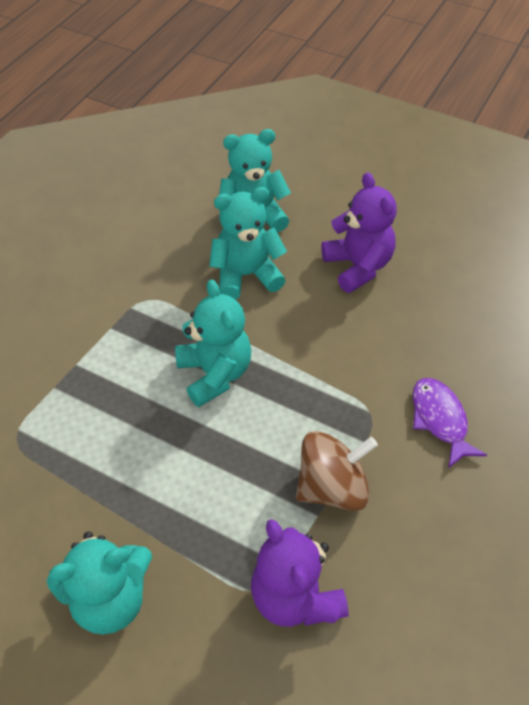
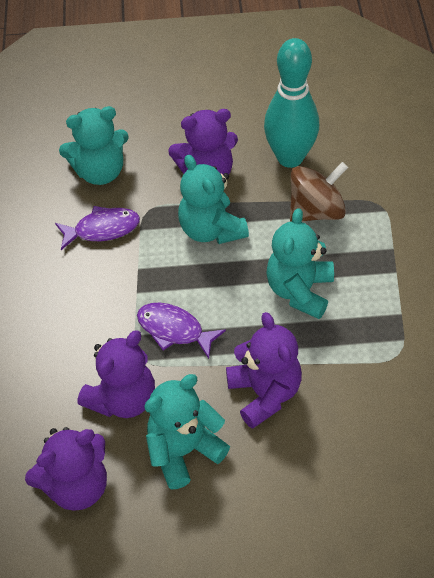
purple fish: [413,378,487,468] = 1 -> [55,206,140,250] [137,303,226,359] = 2
purple teddy bear: [251,519,348,627] [322,172,397,293] = 2 -> [25,427,107,511] [77,330,155,418] [168,109,238,174] [226,312,302,429] = 4
turquoise bowling pin: none = 0 -> [264,38,319,168] = 1

